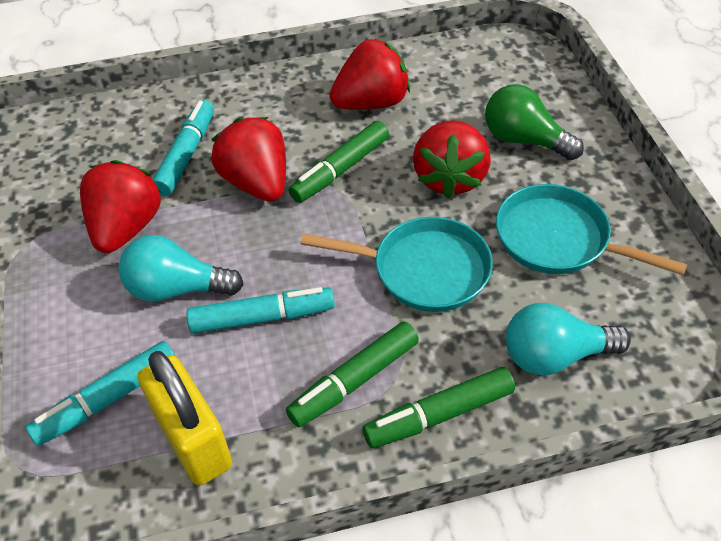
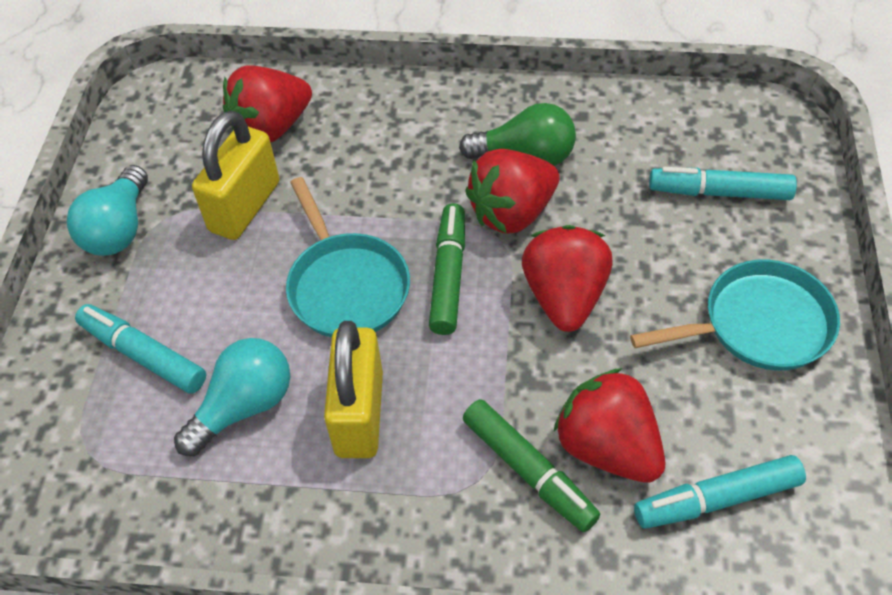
green marker: [286,321,419,427] [289,121,389,203] [363,367,515,448] = 3 -> [429,203,465,335] [463,399,600,532] = 2
yellow padlock: [138,351,232,486] = 1 -> [192,110,280,240] [324,321,383,458] = 2

